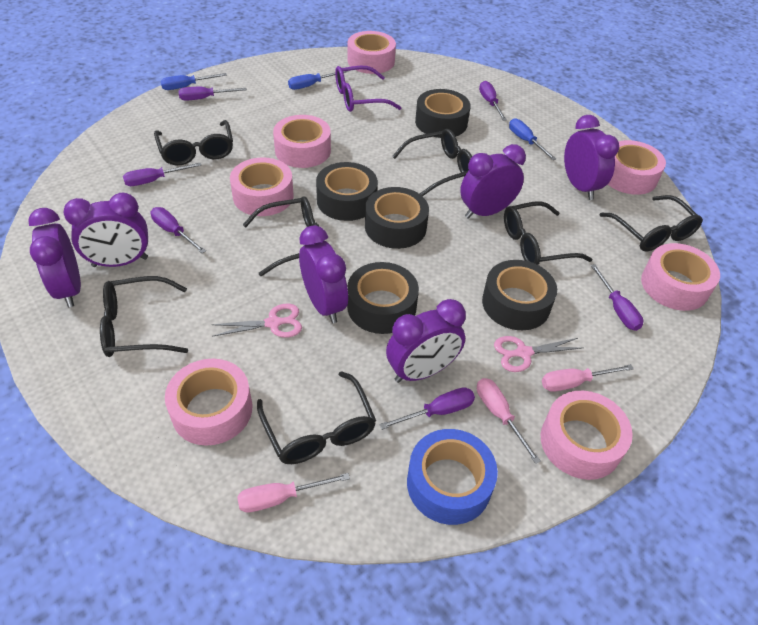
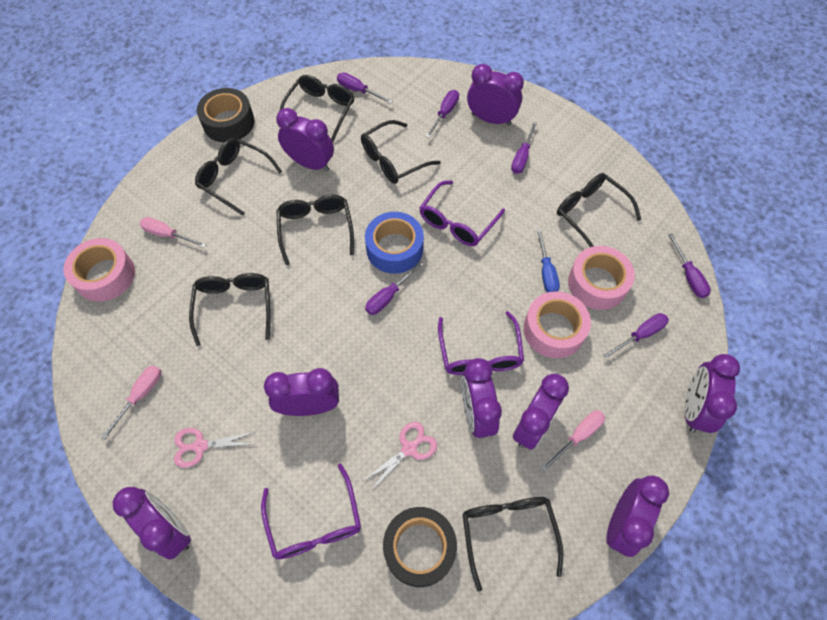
black tape: [316,162,378,221] [347,262,419,334] [365,187,429,249] [415,89,471,138] [482,260,557,330] = 5 -> [197,88,254,142] [383,507,457,587] = 2
blue screwdriver: [160,73,227,90] [288,71,348,90] [509,118,556,160] = 3 -> [537,229,560,293] = 1
pink tape: [165,359,252,446] [230,157,294,216] [273,115,331,168] [348,31,396,74] [541,391,633,480] [608,140,666,195] [641,243,720,311] = 7 -> [64,238,135,302] [524,291,591,358] [568,246,635,310] = 3
purple clock: [28,208,81,308] [63,193,148,267] [299,225,348,323] [386,299,466,383] [460,144,526,219] [564,115,619,200] = 6 -> [112,487,191,560] [264,368,339,416] [276,108,334,172] [461,358,502,438] [467,64,524,125] [513,373,569,450] [606,475,669,557] [685,354,740,433] = 8
purple glasses: [335,66,402,112] = 1 -> [261,464,361,559] [419,181,505,246] [438,311,524,375] = 3

